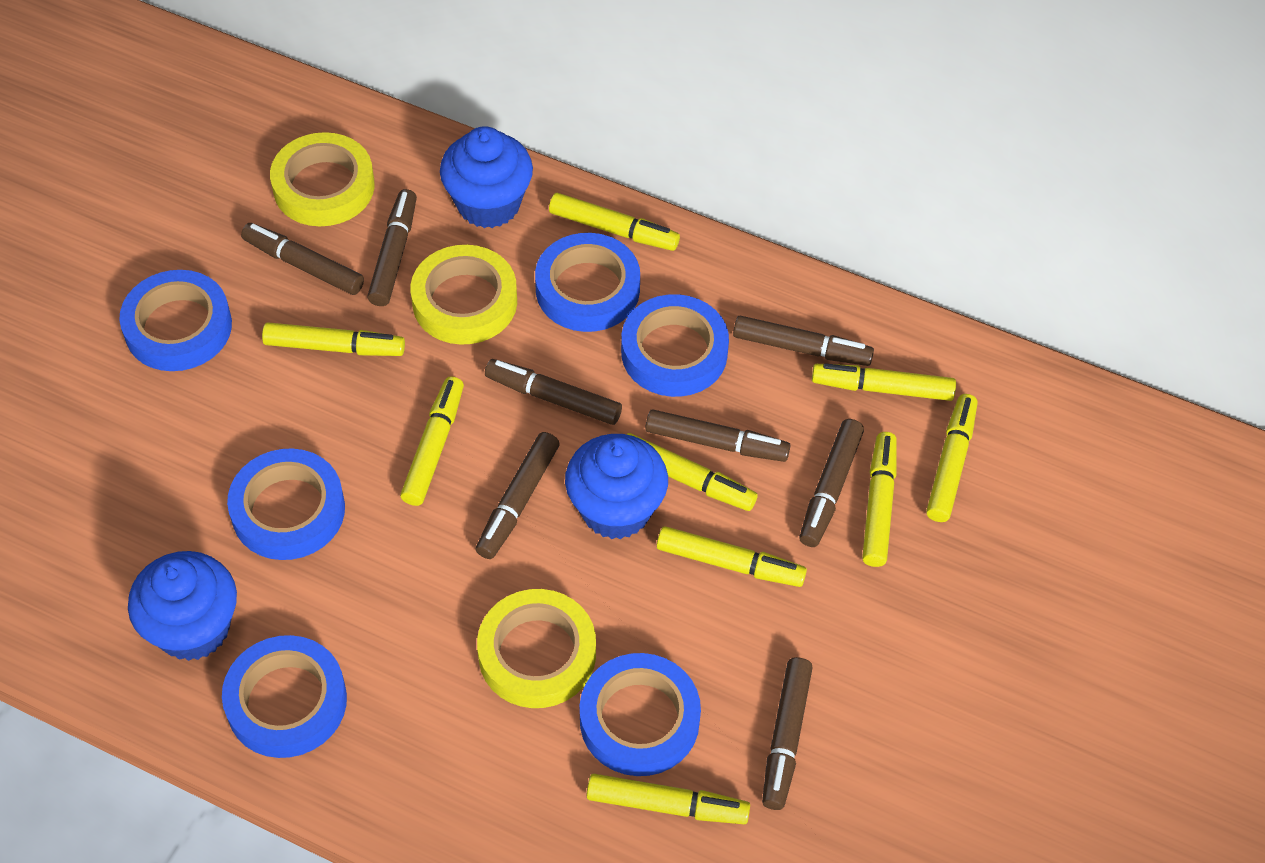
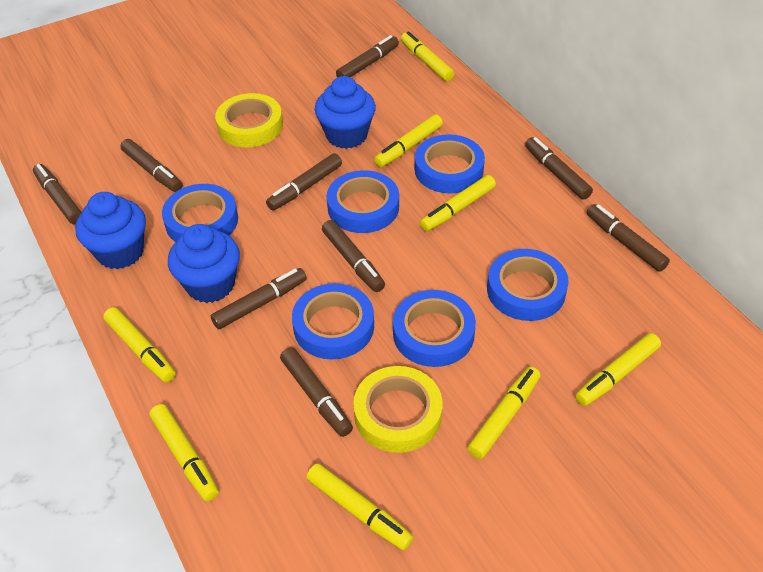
brown marker: [241,223,364,295] [367,189,417,306] [476,432,560,559] [485,359,622,425] [645,410,791,462] [733,316,874,366] [762,657,813,810] [799,419,864,547] = 8 -> [33,164,82,225] [121,139,183,192] [211,268,307,329] [266,153,342,211] [280,347,353,437] [322,220,385,292] [336,35,399,78] [525,137,593,200] [587,204,670,272] = 9
yellow marker: [262,322,405,356] [400,376,464,506] [549,193,680,251] [587,774,750,824] [626,433,758,511] [657,526,807,587] [812,363,956,401] [862,432,897,567] [926,394,977,522] = 9 -> [103,307,176,382] [149,404,219,501] [306,463,413,550] [374,114,443,167] [401,32,454,81] [420,175,496,231] [467,367,540,459] [575,333,661,406] = 8
yellow tape: [270,132,375,226] [411,245,517,345] [477,589,596,708] = 3 -> [215,93,283,148] [353,366,443,453] = 2

